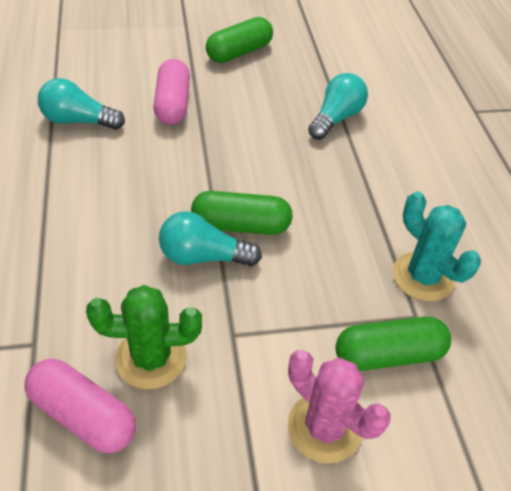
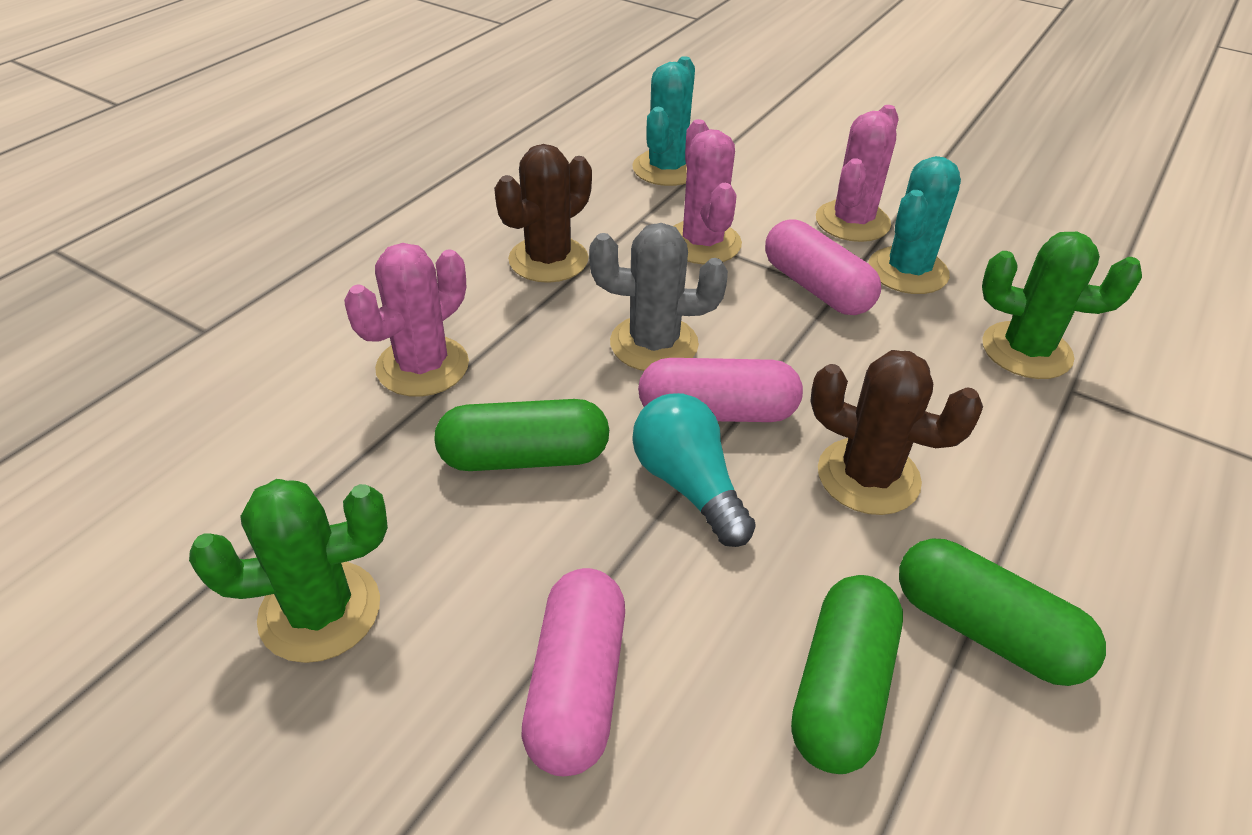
brown cactus: none = 0 -> [494,144,592,283] [810,350,983,515] = 2
green cactus: [86,285,202,389] = 1 -> [189,479,388,663] [982,232,1142,379] = 2
grey cactus: none = 0 -> [589,223,728,371] = 1
pink cactus: [288,350,391,464] = 1 -> [344,243,469,397] [674,119,742,264] [816,105,899,242] = 3
pink capsule: [24,359,136,453] [153,59,190,125] = 2 -> [521,568,625,776] [638,358,803,422] [765,220,881,315] = 3
turquoise cactus: [393,191,481,301] = 1 -> [632,56,695,186] [869,156,961,294] = 2
turquoise light bulb: [38,78,125,130] [159,211,262,267] [308,73,368,140] = 3 -> [632,393,756,547] = 1

